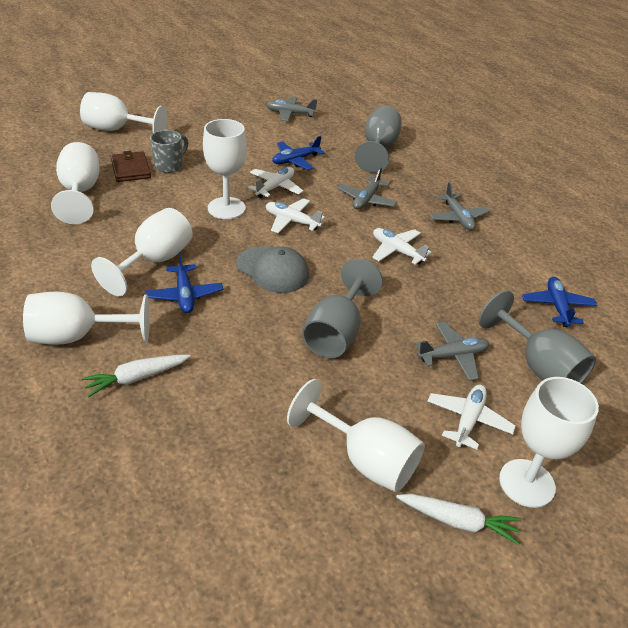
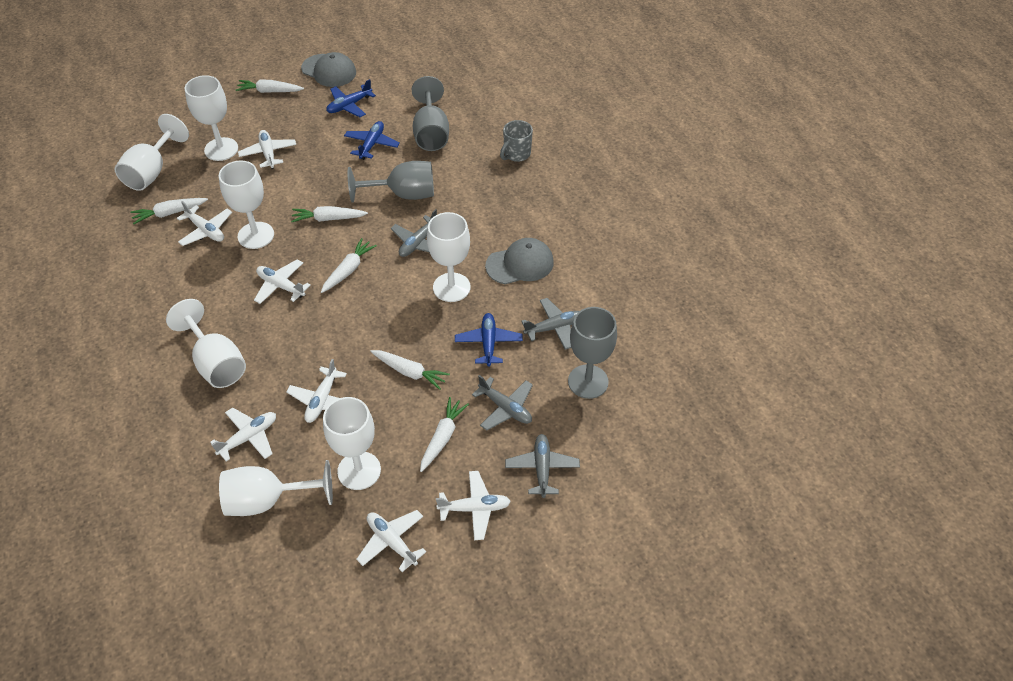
brown wallet: [111,151,151,182] = 1 -> none = 0
grey cap: [236,246,309,293] = 1 -> [301,52,356,87] [485,238,554,284] = 2
white carrot: [81,355,191,397] [396,494,521,545] = 2 -> [130,198,208,224] [236,79,304,93] [291,206,368,222] [321,238,377,293] [370,350,450,390] [420,397,469,472] = 6
white plane: [248,167,303,198] [266,198,325,233] [372,228,432,265] [427,385,516,449] = 4 -> [177,201,232,246] [210,407,276,462] [238,130,296,169] [254,259,311,304] [286,359,347,423] [356,510,426,572] [436,471,511,540] = 7

